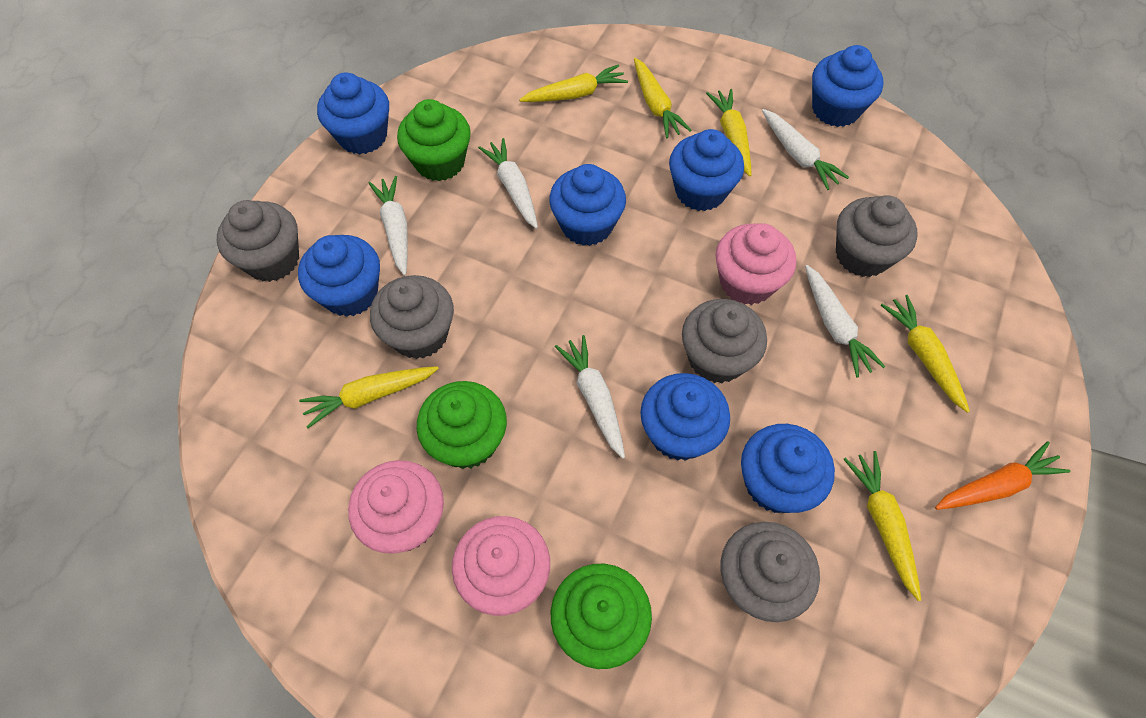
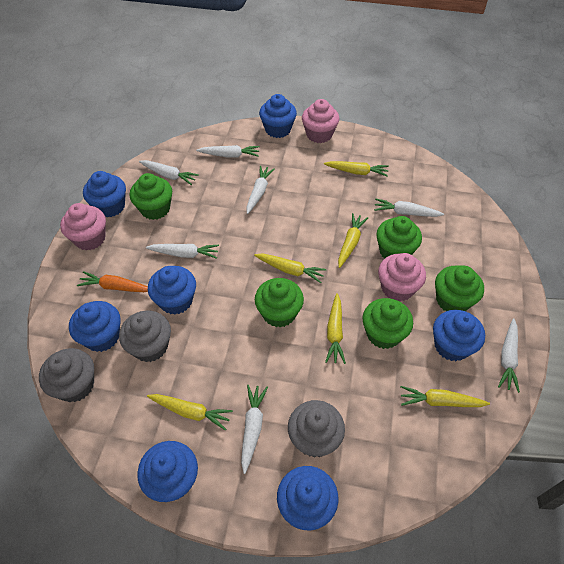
green cupcake: [397,99,471,181] [417,381,507,469] [551,564,652,669] = 3 -> [130,173,172,220] [255,278,304,328] [362,298,413,349] [376,216,422,259] [435,266,484,311] = 5
grey cupcake: [217,200,299,282] [370,275,454,359] [682,299,767,383] [720,522,820,622] [836,195,918,277] = 5 -> [39,348,94,402] [119,311,171,362] [288,400,345,458] = 3
white carrot: [369,176,408,276] [478,138,538,229] [555,335,625,459] [762,109,849,190] [805,265,885,378] = 5 -> [139,160,199,185] [146,244,219,259] [196,145,260,158] [241,385,268,474] [246,166,275,214] [374,199,444,217] [498,318,520,393] = 7

